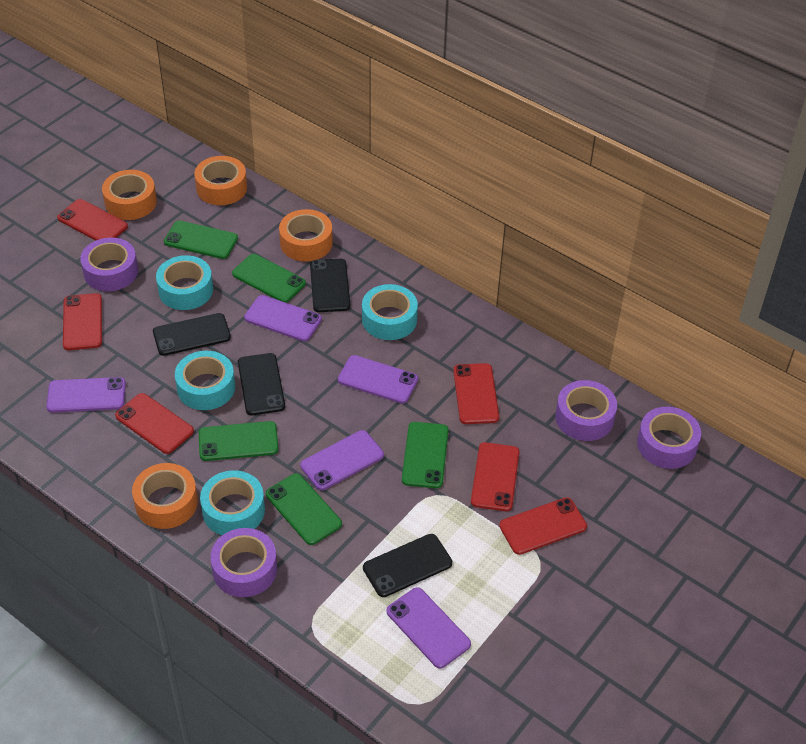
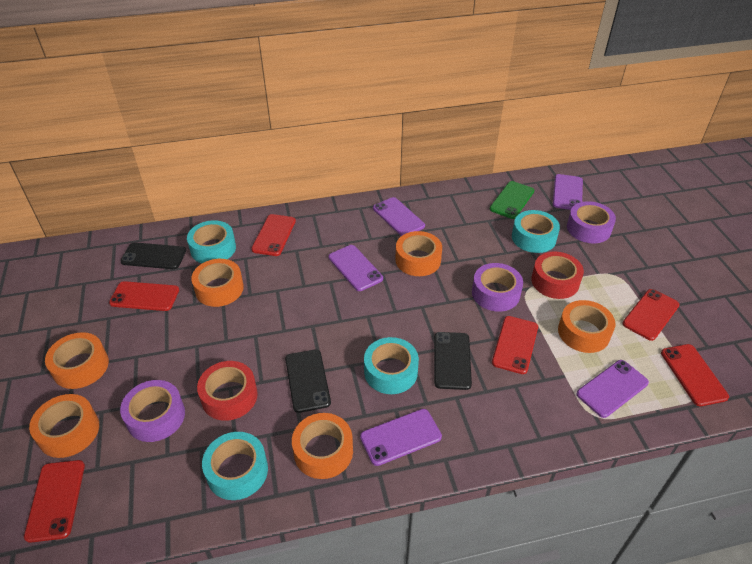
black phone: [153,313,231,356] [238,353,285,415] [310,259,350,312] [363,534,452,597] = 4 -> [120,242,186,269] [285,349,331,413] [434,332,472,390] = 3
green phone: [164,220,238,259] [199,421,279,461] [232,254,306,303] [266,473,342,545] [402,422,449,488] = 5 -> [490,181,534,219] = 1
orange tape: [102,170,157,220] [132,463,198,529] [194,156,247,205] [279,209,333,262] = 4 -> [29,394,99,458] [45,332,109,389] [191,259,244,307] [292,413,353,479] [395,231,442,276] [558,300,615,353] = 6
purple tape: [80,237,138,291] [210,528,277,597] [555,380,617,441] [637,407,701,469] = 4 -> [120,380,185,442] [472,263,523,312] [567,201,616,243] = 3
red tape: none = 0 -> [197,361,258,421] [531,252,584,299] = 2

